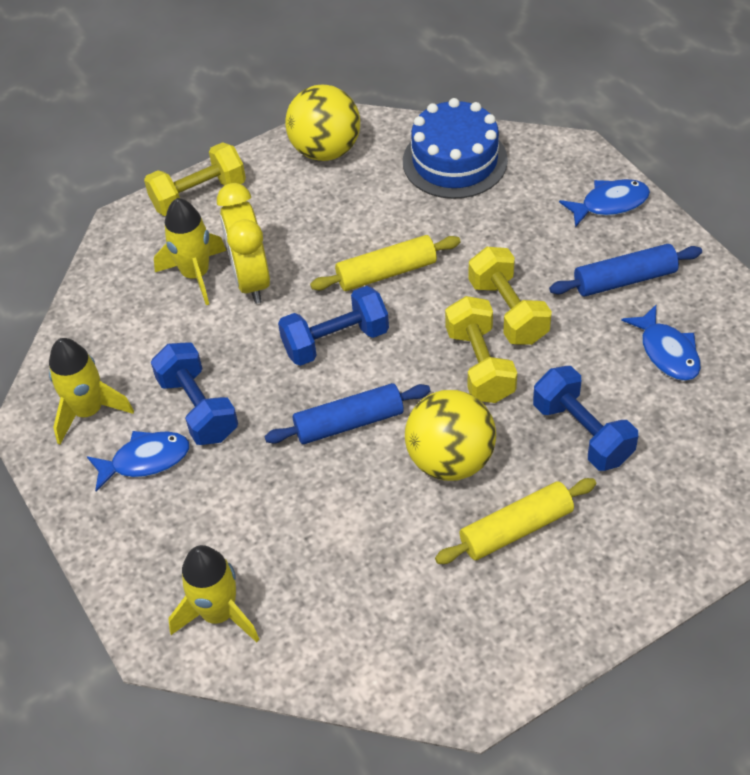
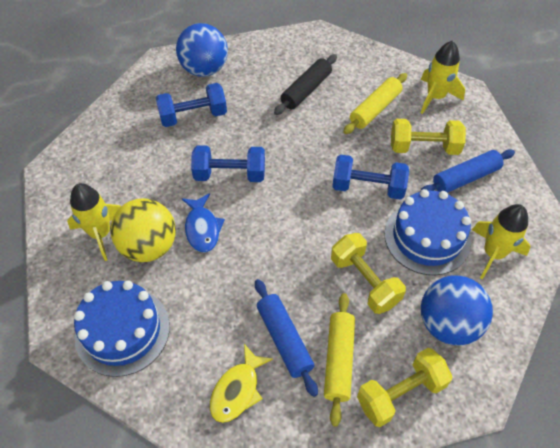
black rolling pin: none = 0 -> [274,54,337,115] = 1
blue ball: none = 0 -> [176,23,228,77] [421,275,493,345] = 2
blue cake: [403,98,508,199] = 1 -> [74,281,170,377] [385,189,471,275] = 2
blue fish: [87,431,189,491] [559,179,650,228] [621,305,701,381] = 3 -> [182,193,225,252] = 1
yellow ball: [285,85,360,161] [405,390,496,481] = 2 -> [110,198,176,262] = 1
yellow clock: [217,183,270,304] = 1 -> none = 0
yellow fish: none = 0 -> [210,344,273,423] = 1

